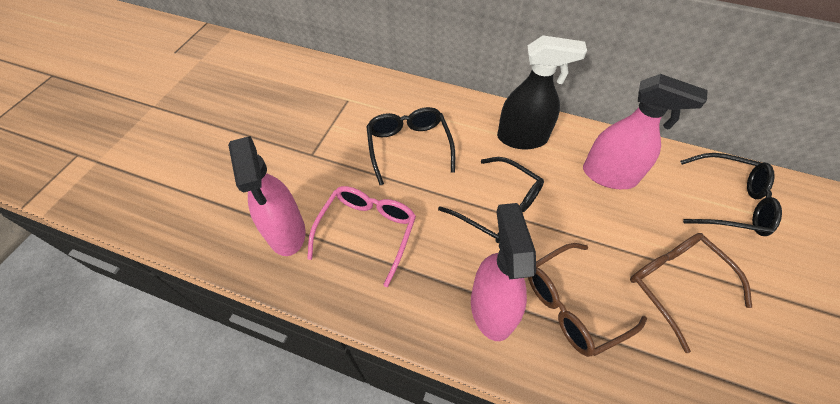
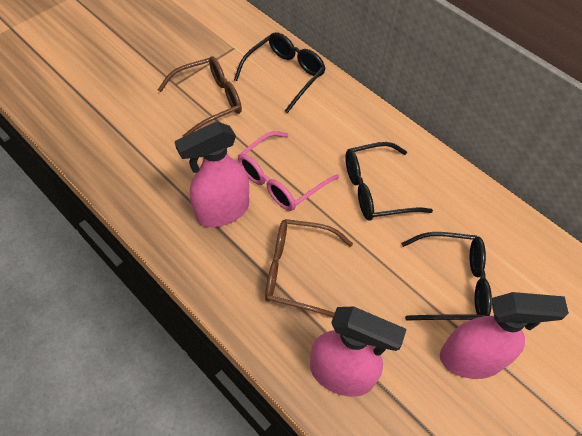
black spray bottle: [497,35,587,149] = 1 -> none = 0

